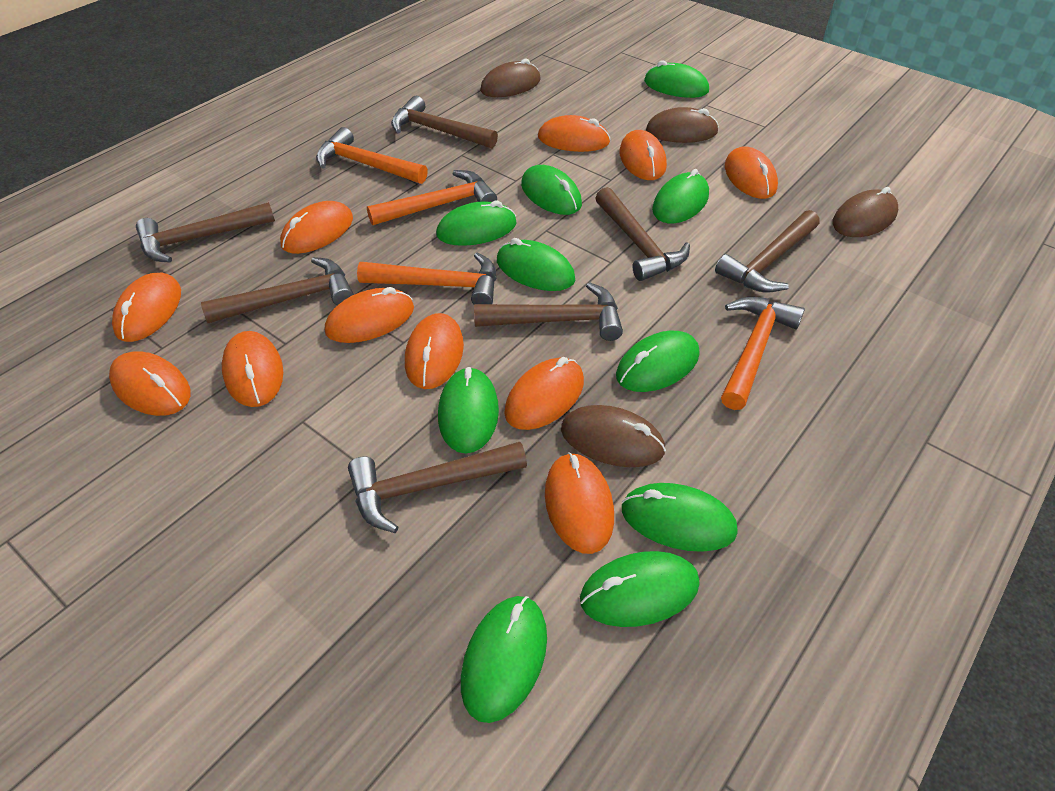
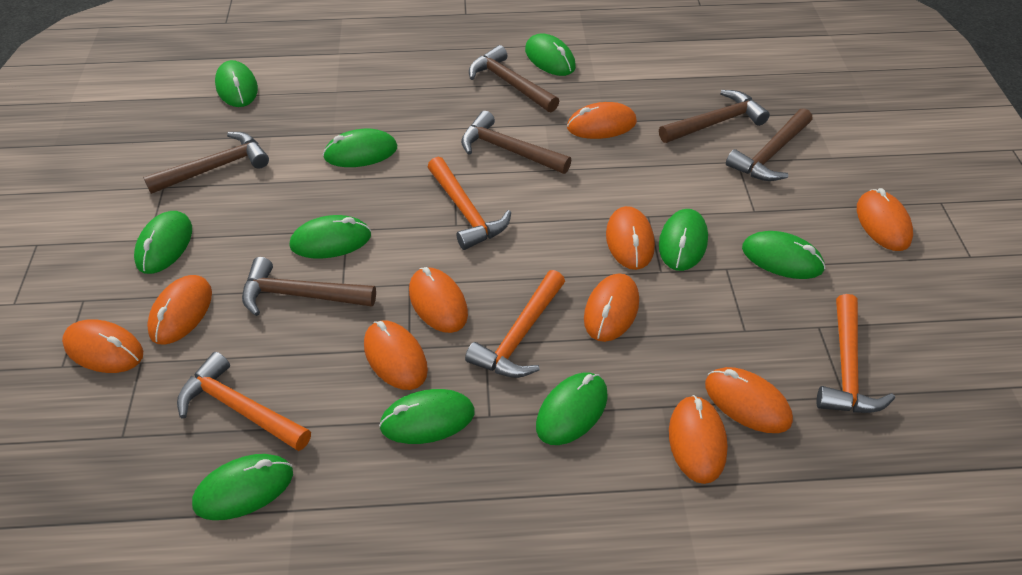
brown hammer: [136,202,275,263] [201,257,354,323] [348,442,527,533] [391,96,498,149] [474,282,623,341] [596,187,690,281] [715,210,819,292] = 7 -> [143,132,269,194] [242,257,376,316] [461,111,572,174] [469,45,559,112] [659,90,770,143] [726,108,812,181] = 6
brown mouse: [480,59,541,97] [561,405,666,467] [646,107,719,143] [832,187,898,237] = 4 -> none = 0
orange mouse: [109,351,191,416] [112,273,181,342] [222,331,283,407] [280,201,353,254] [325,287,414,343] [405,313,464,389] [504,357,584,430] [538,115,610,152] [545,452,614,554] [619,130,667,180] [725,146,778,199] = 11 -> [62,319,143,373] [147,275,212,345] [364,320,428,390] [409,267,468,333] [567,102,637,139] [584,273,639,342] [606,206,655,270] [669,395,728,484] [705,367,793,433] [857,188,913,251] = 10

